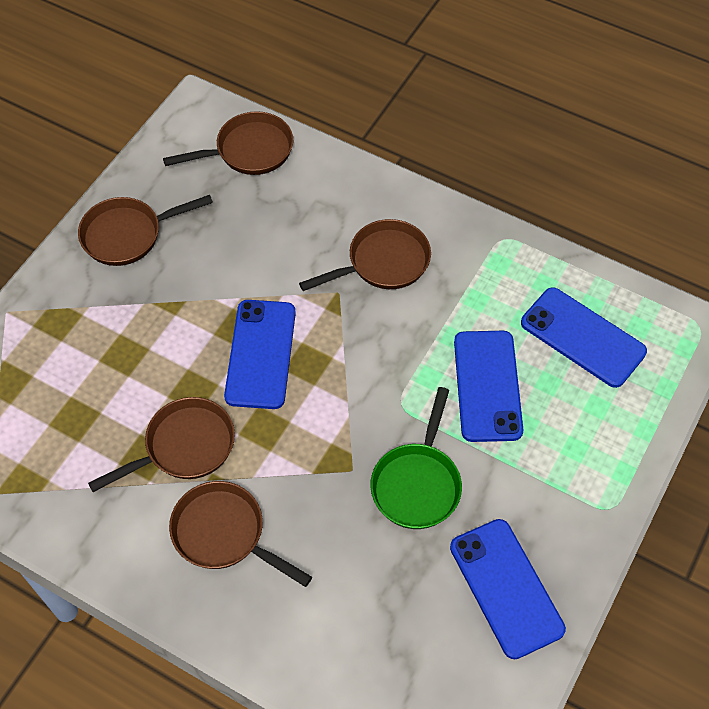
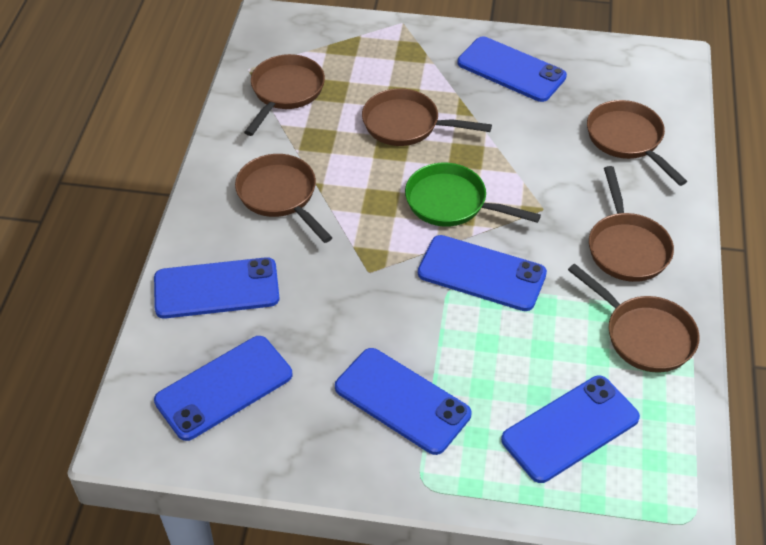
blue phone: [224,300,296,409] [450,519,566,659] [454,331,523,442] [521,287,647,388] = 4 -> [154,257,280,319] [154,336,292,441] [335,348,471,455] [418,235,547,311] [457,36,567,102] [501,376,640,483] = 6
brown pan: [78,195,213,266] [88,397,235,492] [163,111,293,175] [169,481,312,587] [299,219,431,291] = 5 -> [235,154,333,243] [244,54,325,136] [362,88,492,146] [568,264,700,372] [587,100,687,186] [589,166,674,282] = 6

